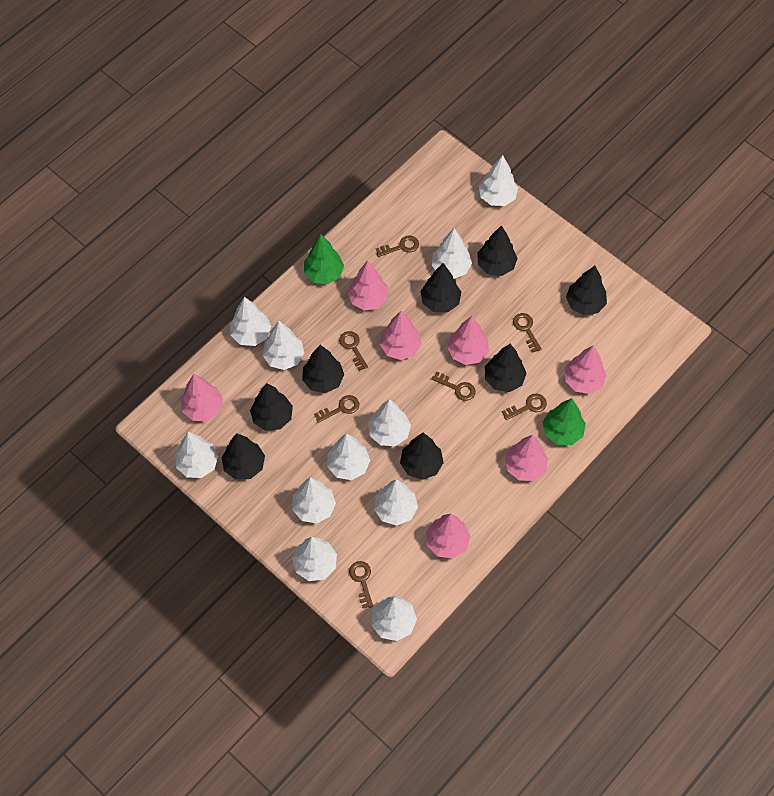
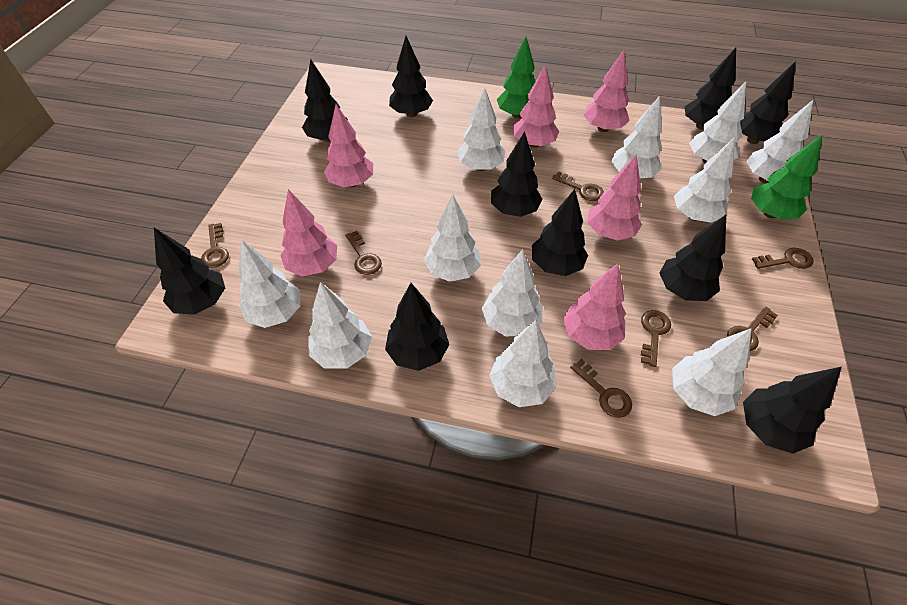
black tree: [221,433,265,480] [250,383,293,431] [302,345,344,393] [400,433,444,480] [420,263,461,312] [477,225,518,276] [485,344,527,392] [566,266,607,315] = 8 -> [154,228,225,315] [302,59,348,142] [385,283,450,371] [389,36,433,117] [491,131,543,217] [532,189,588,276] [660,215,726,301] [685,48,736,130] [740,61,796,144] [743,367,842,454] = 10
pink tree: [181,374,223,421] [348,261,388,310] [380,311,421,360] [426,513,471,559] [447,316,489,365] [505,435,548,481] [565,345,607,394] = 7 -> [280,189,337,276] [324,104,373,187] [513,65,559,148] [563,263,626,350] [584,50,630,132] [587,154,642,241] = 6

